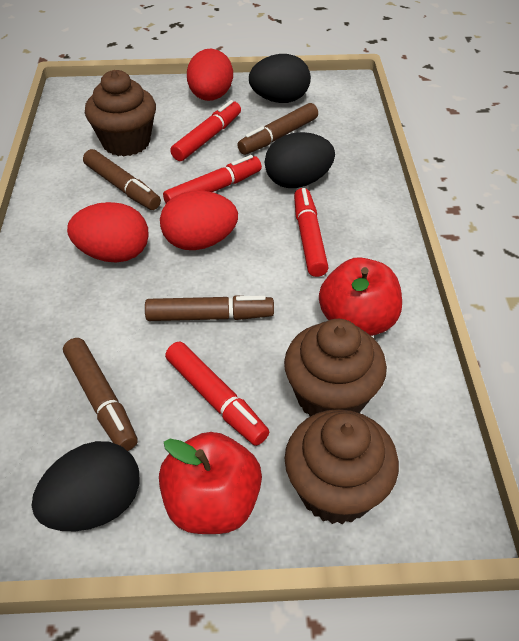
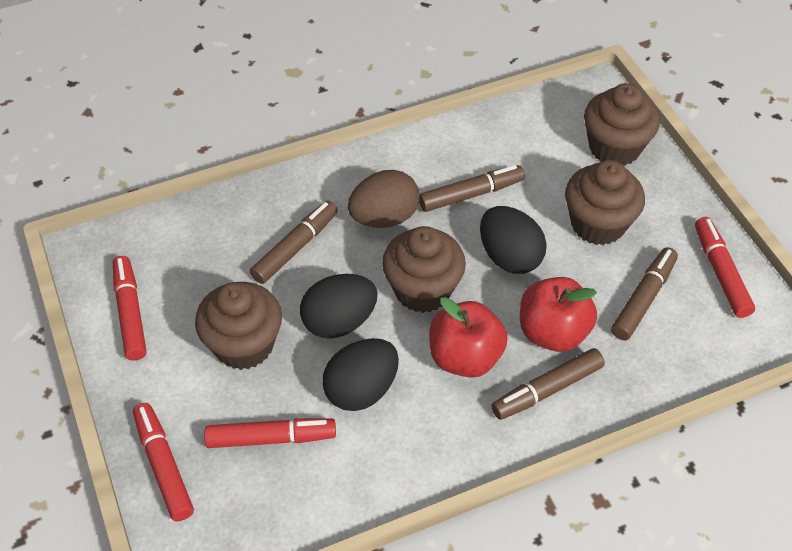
brown cupcake: [85,70,156,156] [284,319,387,416] [285,409,399,524] = 3 -> [195,282,282,370] [382,226,466,313] [565,160,645,245] [584,83,660,166] = 4
brown egg: none = 0 -> [348,170,420,228] = 1
red egg: [67,202,149,263] [160,191,238,250] [187,49,233,101] = 3 -> none = 0

